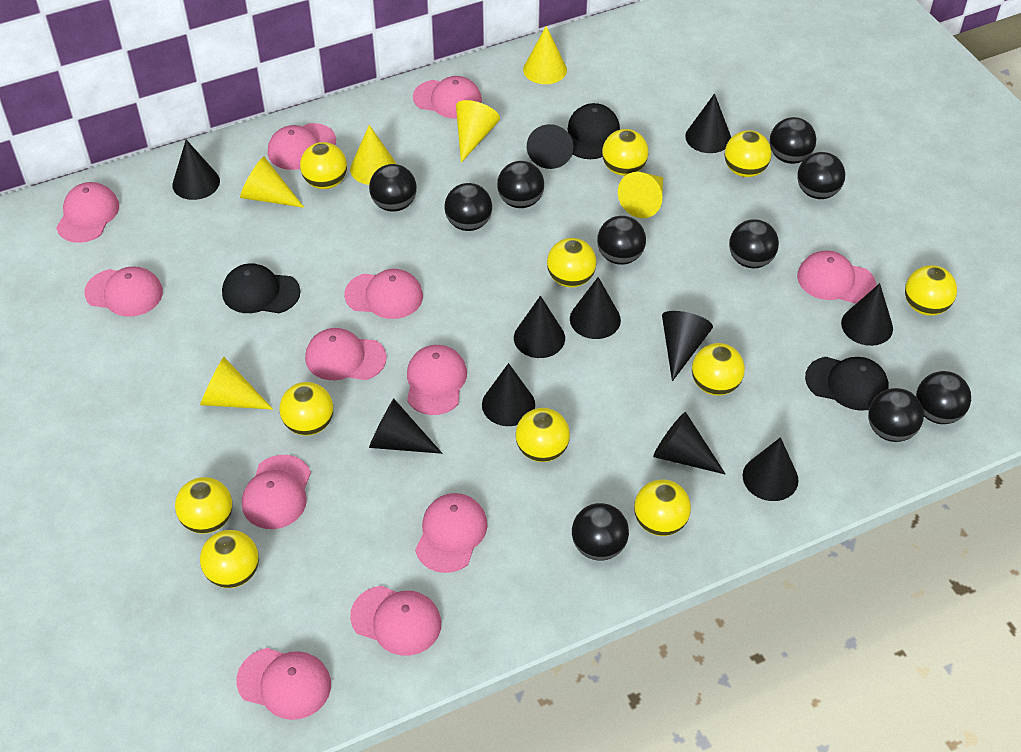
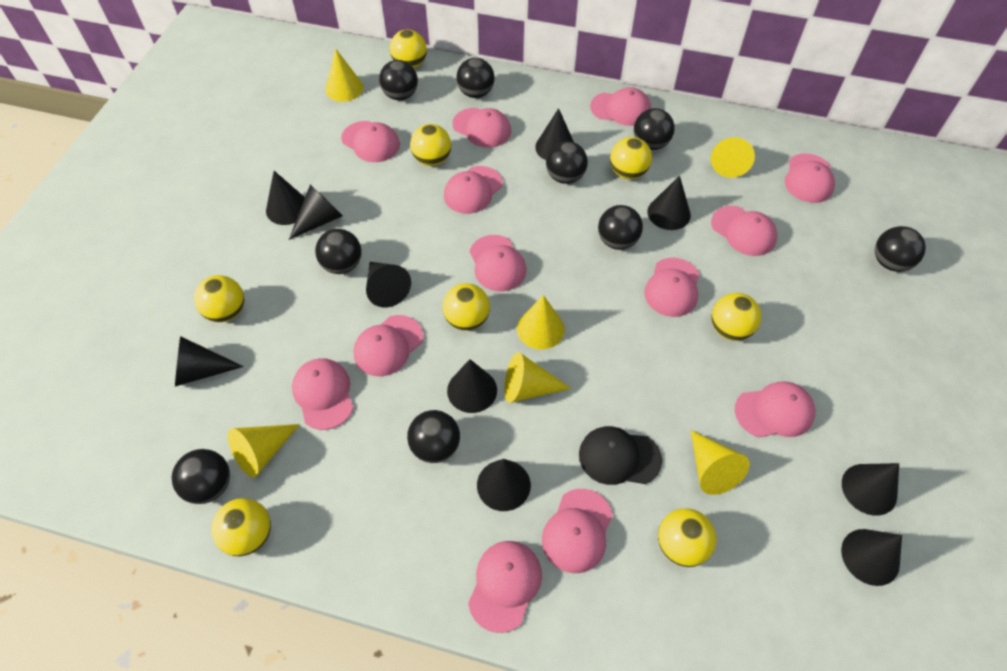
black ball: [369,164,417,212] [444,183,492,231] [497,161,544,208] [572,503,629,560] [597,216,646,265] [729,219,779,269] [770,117,816,164] [797,152,845,199] [868,388,924,442] [916,371,971,424] = 10 -> [172,449,230,504] [315,229,362,274] [379,60,418,100] [407,410,460,463] [456,58,495,98] [546,141,588,184] [598,205,643,250] [634,108,675,150] [875,226,926,272] = 9
black cap: [222,263,301,313] [567,103,620,159] [805,357,889,411] = 3 -> [579,426,662,485] = 1
black cone: [172,140,220,200] [369,399,442,454] [482,363,535,426] [514,296,565,358] [527,124,574,169] [570,277,621,339] [653,412,726,475] [662,311,713,382] [685,93,731,153] [743,437,799,501] [841,283,893,346] = 11 -> [175,336,244,387] [266,171,305,225] [289,185,343,240] [366,262,411,307] [447,359,497,413] [477,459,531,511] [535,108,574,160] [647,175,691,230] [841,529,902,586] [842,463,899,516] = 10
pink cap: [56,182,119,243] [84,266,163,317] [236,648,331,720] [242,455,311,529] [268,123,336,170] [305,328,387,380] [344,269,423,319] [350,586,441,656] [407,345,467,415] [413,76,482,119] [415,493,488,573] [797,251,876,304] = 12 -> [292,358,354,430] [341,121,400,162] [353,315,423,376] [444,166,503,214] [452,108,511,148] [468,541,542,633] [470,235,526,292] [542,489,613,573] [590,87,651,126] [644,258,699,317] [711,206,777,256] [735,381,815,437] [785,153,835,203] = 13
yellow ball: [175,477,232,534] [200,530,259,588] [280,382,333,436] [300,142,347,189] [515,408,570,462] [547,238,596,287] [602,129,648,176] [634,479,691,536] [692,343,745,396] [725,130,772,177] [905,265,957,316] = 11 -> [194,275,244,322] [211,498,271,556] [390,30,427,68] [410,124,451,166] [443,283,490,331] [610,137,652,179] [658,508,716,567] [711,293,761,341] = 8

